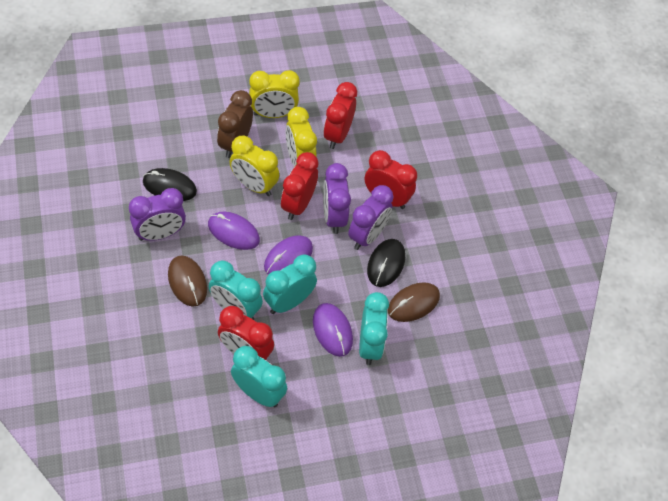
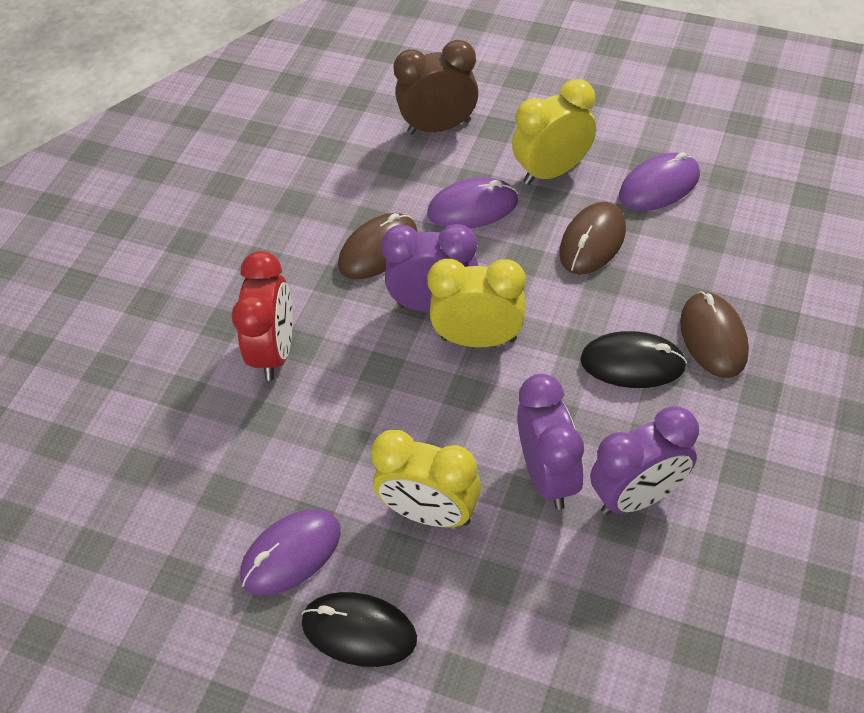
brown mouse: [168,256,207,307] [388,282,440,322] = 2 -> [338,213,417,279] [559,202,626,274] [680,291,749,378] = 3
red clock: [218,306,274,360] [281,152,319,220] [323,82,357,149] [365,150,417,209] = 4 -> [232,251,293,381] = 1
turquoise clock: [209,261,263,320] [231,346,287,407] [263,254,317,314] [359,292,389,365] = 4 -> none = 0

